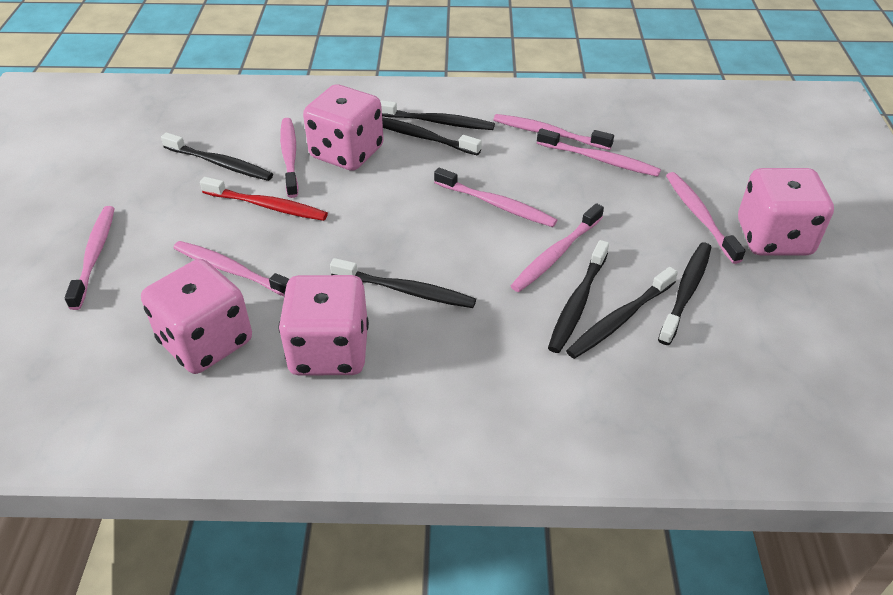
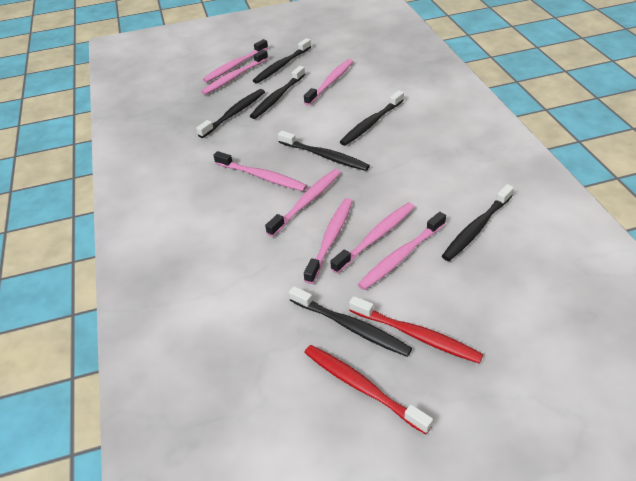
pink dice: [141,259,252,374] [278,275,369,376] [303,84,384,171] [738,168,834,256] = 4 -> none = 0
red toothbrush: [200,177,328,221] = 1 -> [304,345,433,434] [349,296,483,363] = 2

